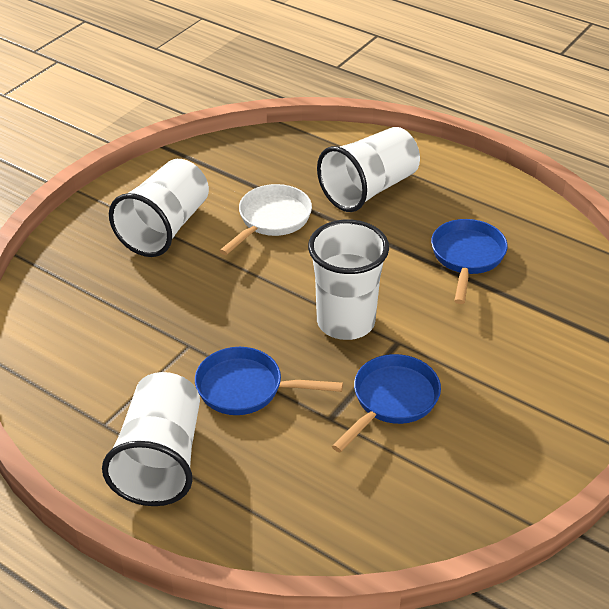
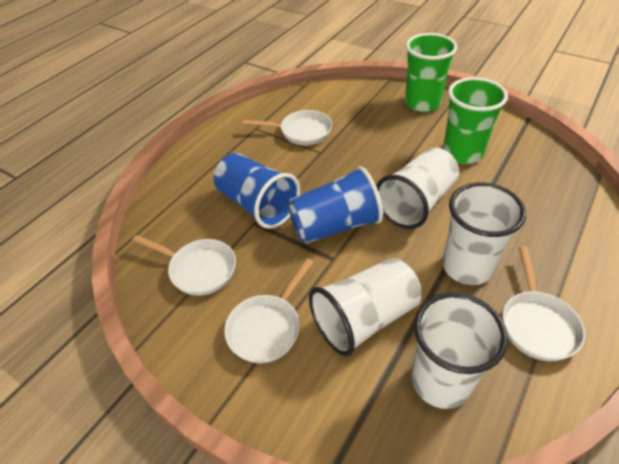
blue cup: none = 0 -> [214,153,300,229] [287,166,383,244] = 2
blue pan: [195,347,343,415] [332,354,441,453] [431,219,508,304] = 3 -> none = 0
green cup: none = 0 -> [405,33,457,112] [443,77,508,164] = 2
white pan: [219,184,312,255] = 1 -> [132,235,236,296] [224,258,313,364] [243,110,332,145] [503,246,585,361] = 4

